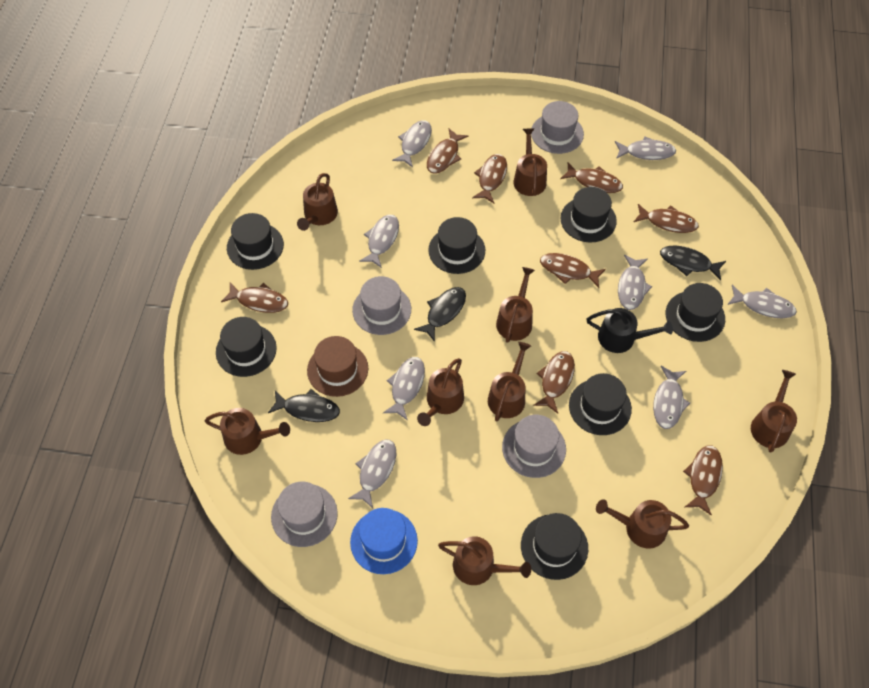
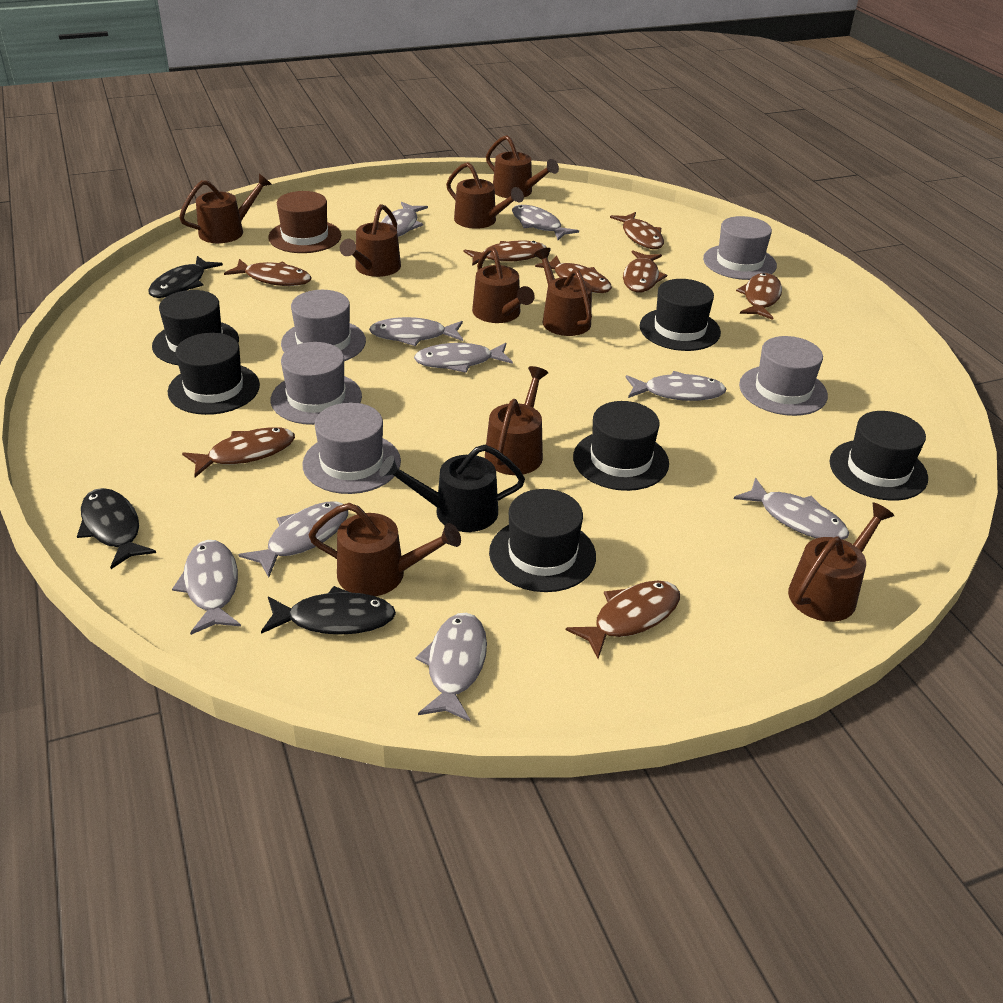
black hat: [216,317,277,377] [227,213,284,270] [428,217,485,274] [521,513,588,580] [560,187,617,242] [569,373,632,435] [666,283,725,342] = 7 -> [152,290,239,365] [168,333,260,415] [489,489,596,592] [573,401,669,491] [640,279,721,351] [830,411,928,501] = 6
blue hat: [350,508,418,574] = 1 -> none = 0
grey fish: [348,439,396,508] [359,215,399,268] [383,357,425,421] [392,120,432,167] [615,136,676,160] [618,255,652,310] [653,366,690,429] [727,285,797,318] = 8 -> [172,540,241,635] [238,501,348,577] [369,317,463,346] [381,202,428,237] [414,343,513,373] [415,613,487,722] [512,205,579,240] [625,371,726,401] [734,478,849,540] = 9
grey hat: [271,482,338,547] [352,276,411,335] [502,415,566,478] [531,101,584,154] = 4 -> [271,342,362,425] [281,290,366,361] [302,403,401,494] [703,216,777,280] [739,336,828,416] = 5

